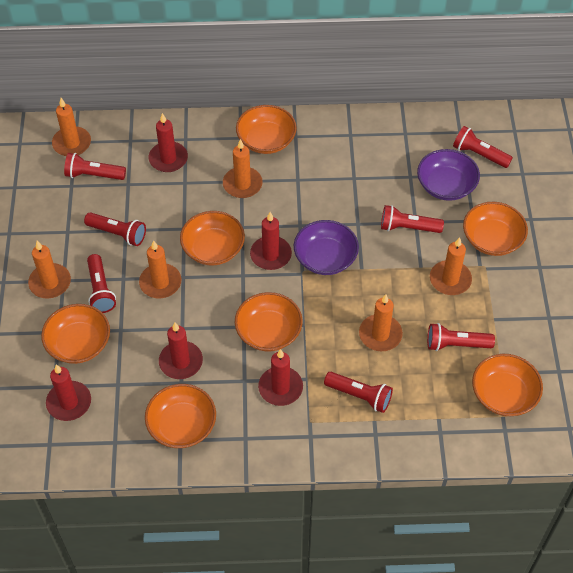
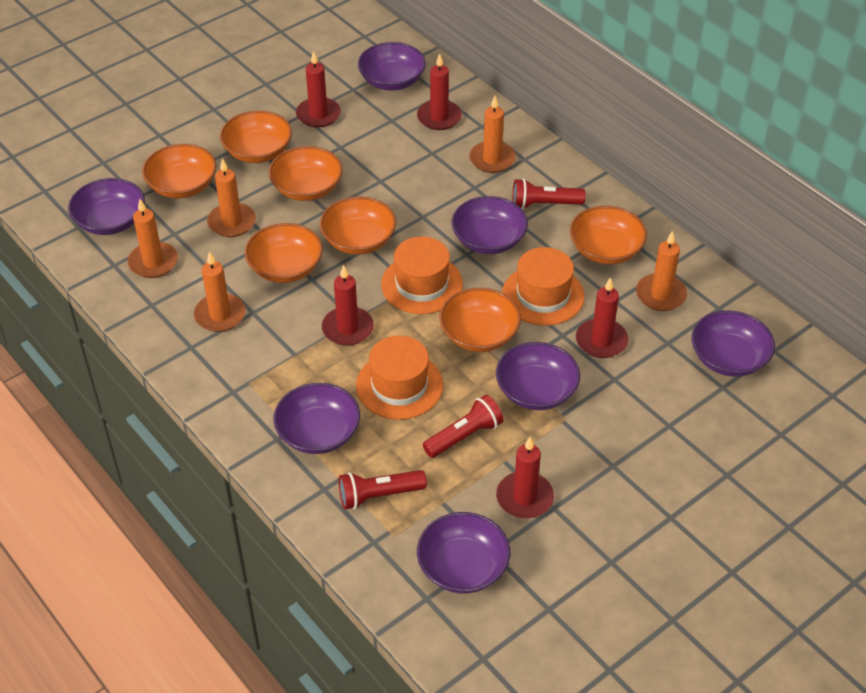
orange candle: [28,241,71,299] [52,98,91,156] [139,240,181,298] [223,139,263,198] [359,294,403,351] [430,237,472,295] = 6 -> [128,199,178,278] [194,251,246,332] [207,158,256,237] [469,96,516,173] [636,231,687,311] = 5
orange hat: none = 0 -> [356,336,443,420] [381,236,463,314] [502,247,585,326] = 3
purple bowl: [294,220,359,275] [417,149,480,201] = 2 -> [68,178,145,235] [273,383,360,454] [358,42,426,90] [417,512,510,594] [452,196,528,254] [496,342,580,410] [691,310,775,377] = 7
red flashlight: [64,153,126,180] [84,212,146,246] [87,254,116,313] [324,372,393,413] [381,205,444,233] [427,323,495,351] [453,126,513,168] = 7 -> [339,470,427,509] [423,395,504,458] [512,179,586,209] = 3

